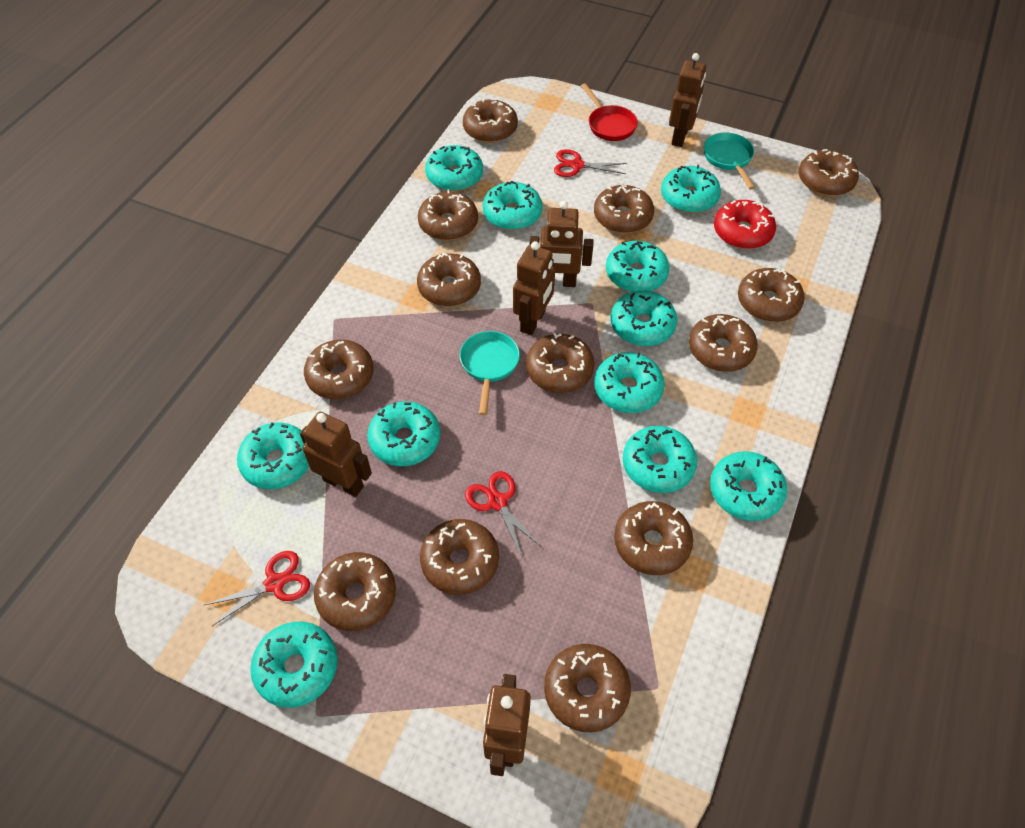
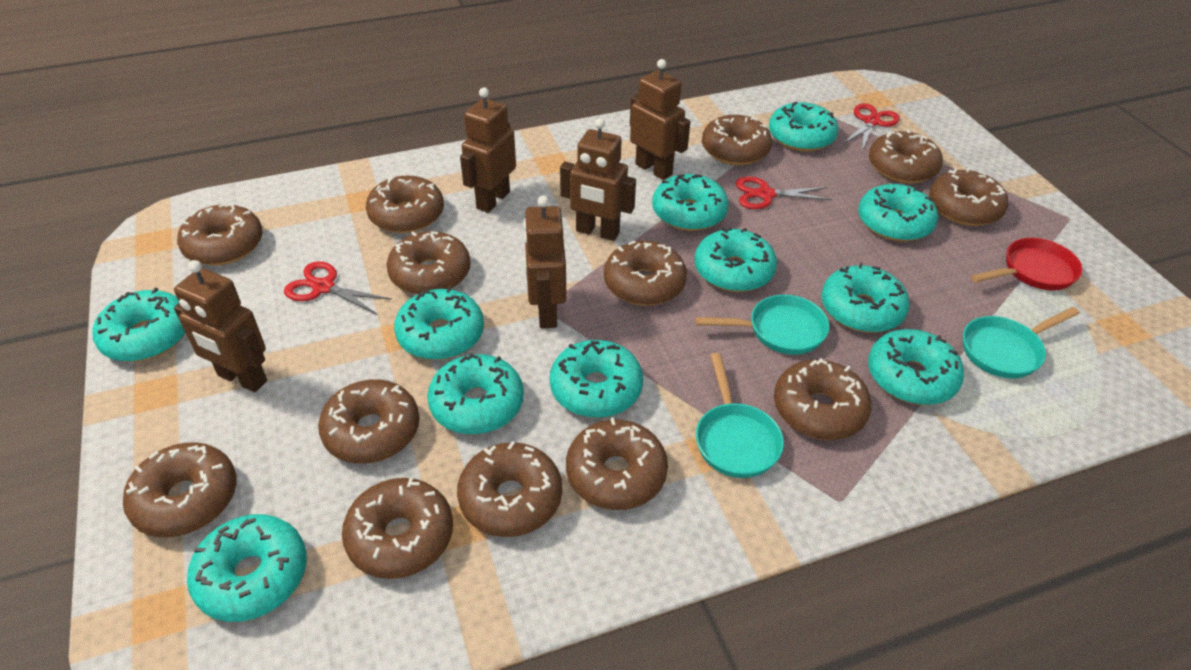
red donut: [714,200,776,249] = 1 -> none = 0
turquoise pan: [460,331,520,415] [704,132,755,190] = 2 -> [695,295,829,355] [696,353,784,478] [963,307,1080,379] = 3

